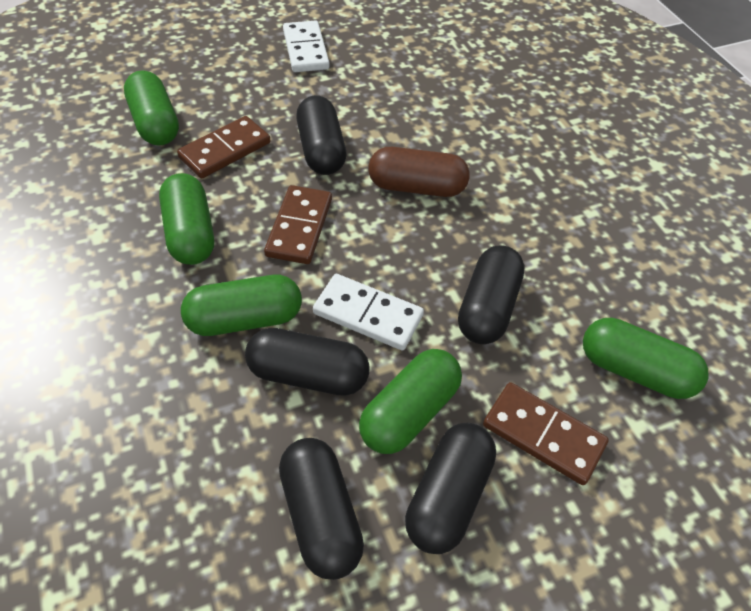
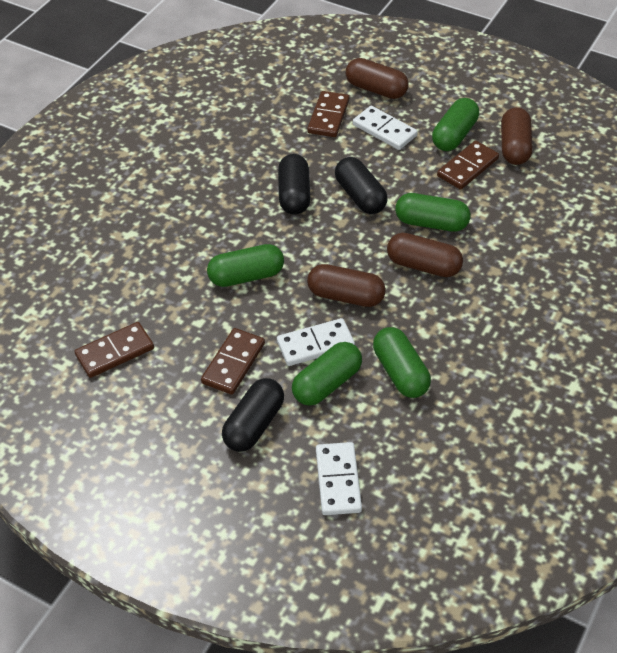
black capsule: [245,328,370,396] [279,438,364,580] [296,95,346,175] [405,423,496,554] [458,246,525,344] = 5 -> [222,378,284,452] [278,154,310,214] [335,157,388,214] = 3
brown capsule: [368,147,470,197] = 1 -> [307,264,386,307] [346,58,409,99] [387,233,463,277] [501,107,533,165] = 4
brown domino: [177,116,270,178] [264,185,332,264] [483,382,609,485] = 3 -> [75,322,154,378] [201,328,265,395] [307,91,349,137] [437,140,499,190] = 4
white domino: [283,21,330,72] [313,274,424,350] = 2 -> [277,318,355,366] [316,442,362,515] [353,106,418,150] = 3

